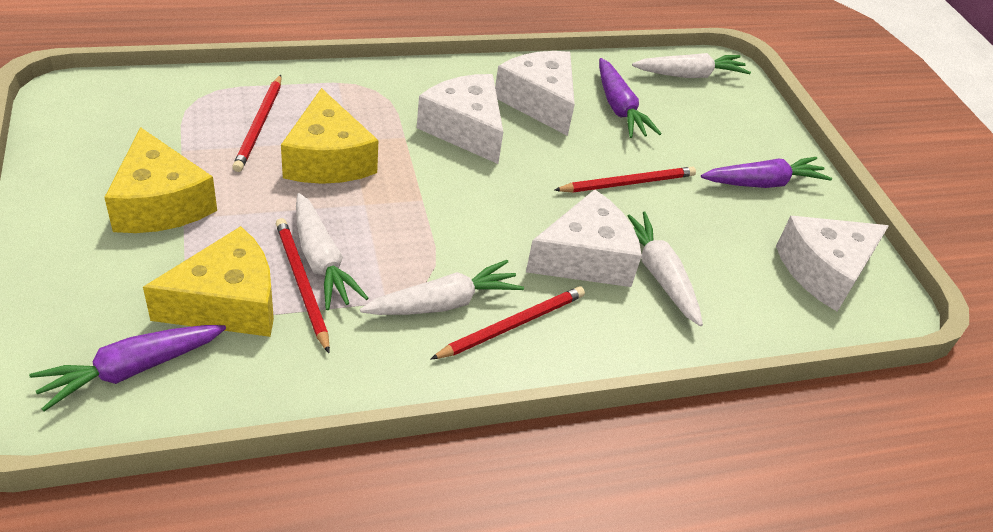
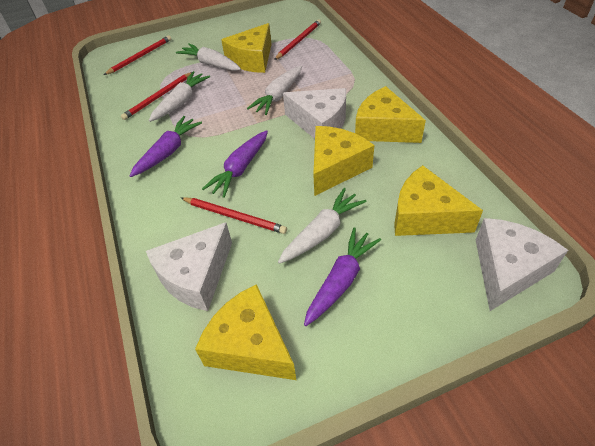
white cheese: [417,74,503,164] [495,51,575,136] [526,189,642,287] [776,216,889,311] = 4 -> [146,222,232,311] [283,88,346,139] [476,218,568,311] = 3
yellow cheese: [104,127,217,233] [143,226,274,337] [281,88,378,184] = 3 -> [195,284,296,380] [221,23,272,73] [313,126,374,196] [355,86,426,143] [394,165,483,236] = 5

